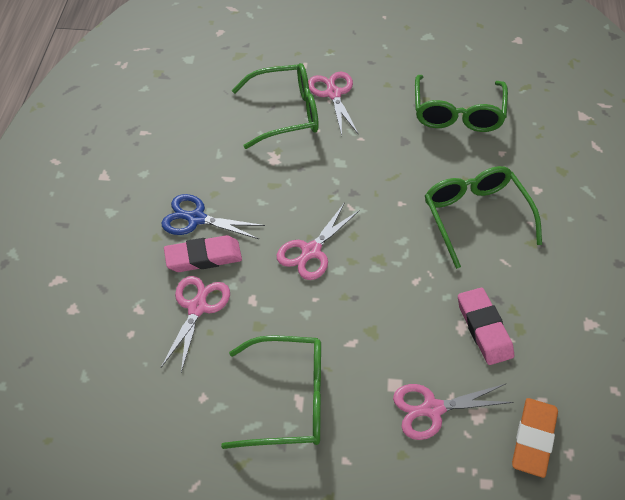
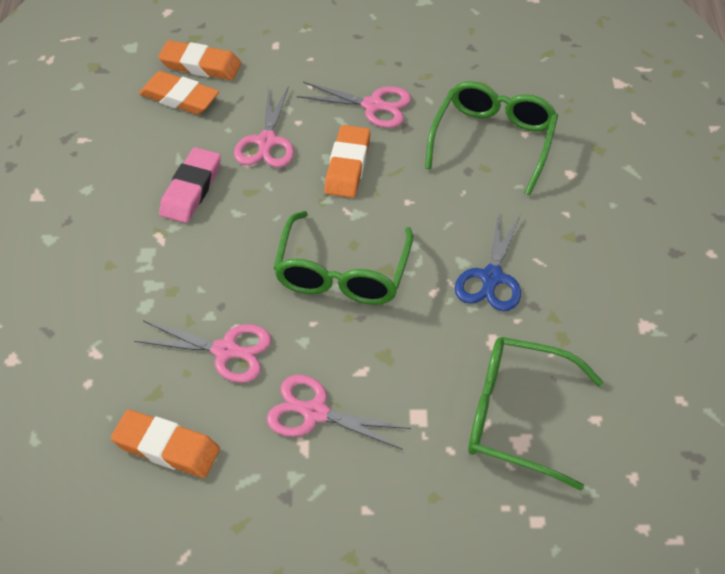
green glasses: [221,335,321,449] [232,63,319,149] [415,75,508,132] [425,166,542,269] = 4 -> [273,211,413,305] [425,81,558,195] [468,337,603,491] = 3
orange eraser: [512,398,558,478] = 1 -> [111,409,220,478] [139,71,219,115] [158,40,241,80] [324,125,370,198] = 4
pink eraser: [164,235,242,272] [458,288,514,365] = 2 -> [159,147,221,223] = 1

